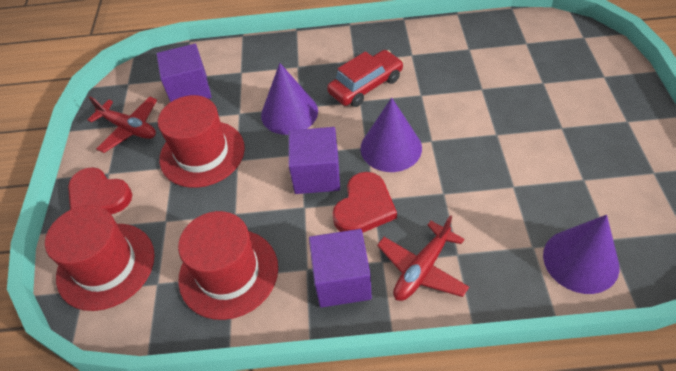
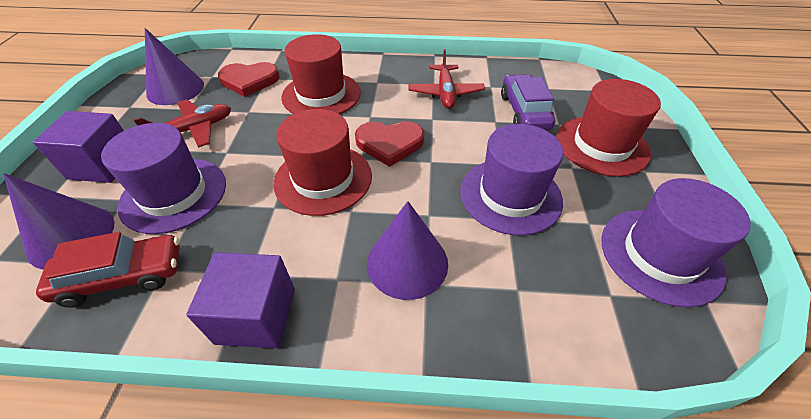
purple car: none = 0 -> [501,74,555,130] = 1
purple cube: [156,44,212,102] [289,127,340,194] [309,229,372,308] = 3 -> [33,111,124,183] [186,252,295,348] = 2
purple hat: none = 0 -> [101,123,226,234] [460,124,563,236] [602,178,751,307] = 3

